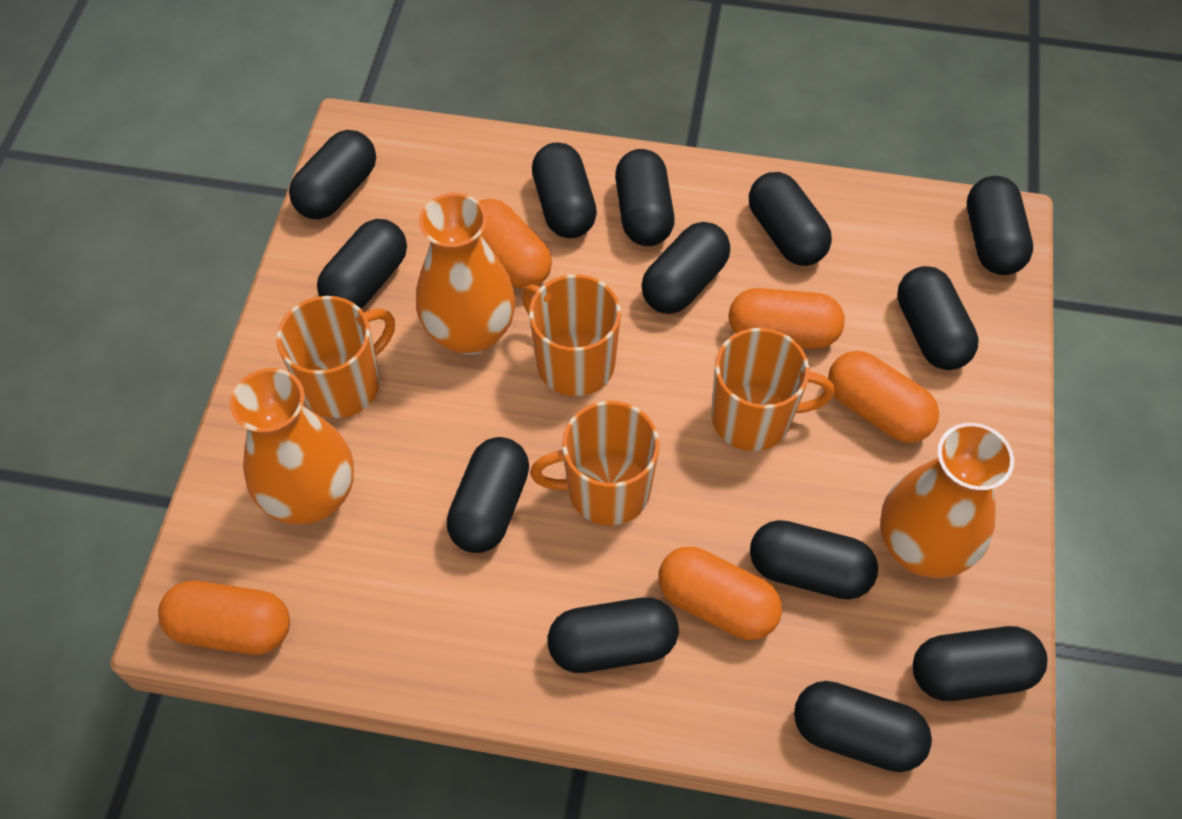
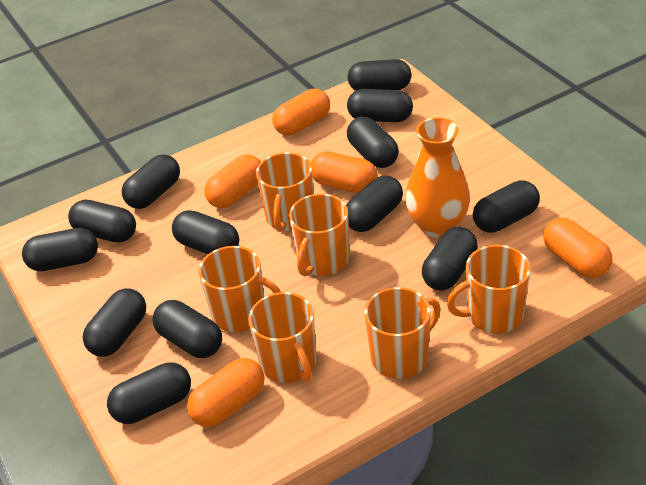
orange mug: [277,296,395,418] [522,274,621,396] [530,401,660,525] [711,328,834,451] = 4 -> [199,246,281,332] [248,292,317,383] [256,152,314,232] [289,194,349,276] [364,287,441,379] [447,245,531,333] = 6
orange vase: [230,368,354,525] [416,193,515,355] [880,423,1014,578] = 3 -> [405,117,470,237] = 1

